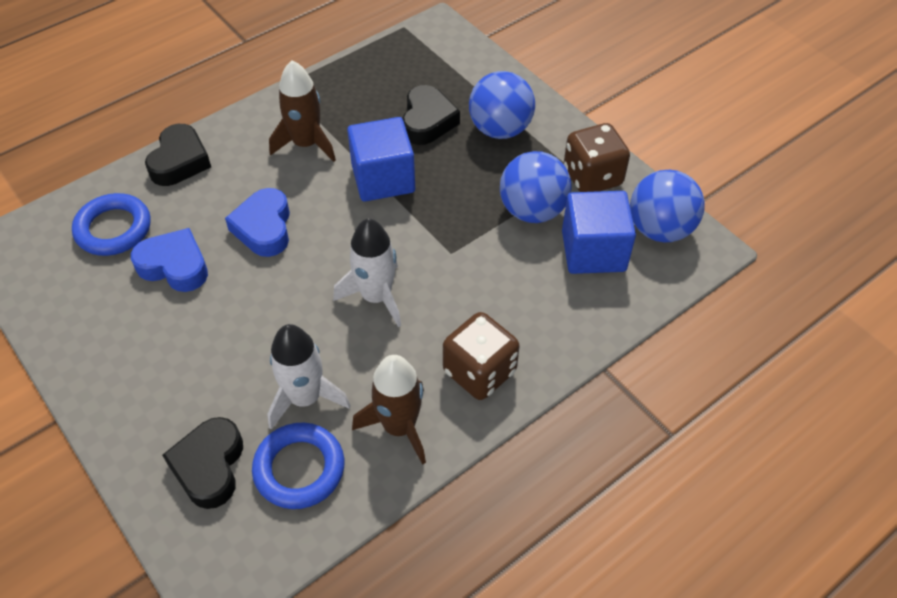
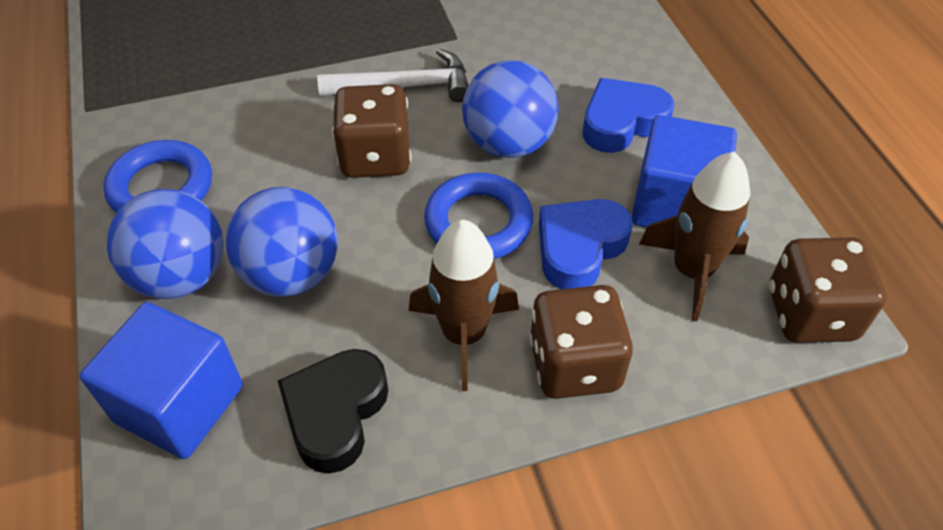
black heart: [145,124,211,186] [162,417,243,509] [402,85,460,145] = 3 -> [278,349,388,473] = 1
brown dice: [443,312,520,400] [564,123,630,192] = 2 -> [332,84,411,178] [529,285,633,399] [769,237,887,343] = 3
white hammer: none = 0 -> [317,49,469,102] = 1
white rocket: [267,324,351,430] [333,219,401,327] = 2 -> none = 0

